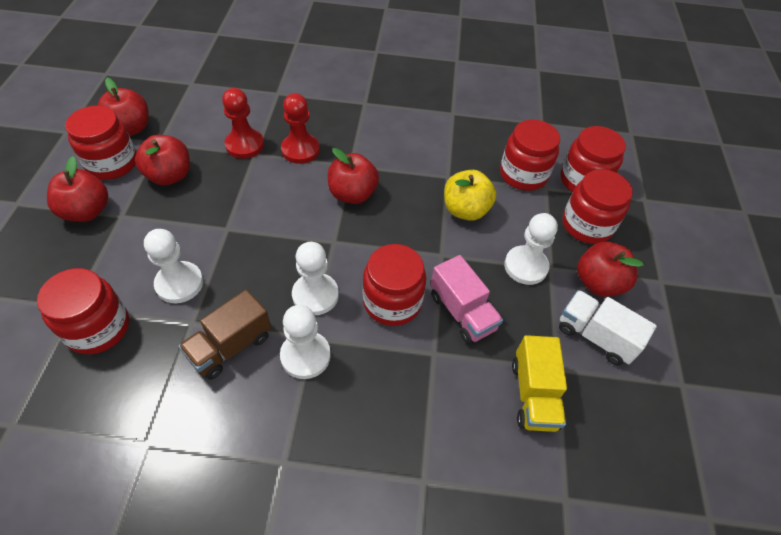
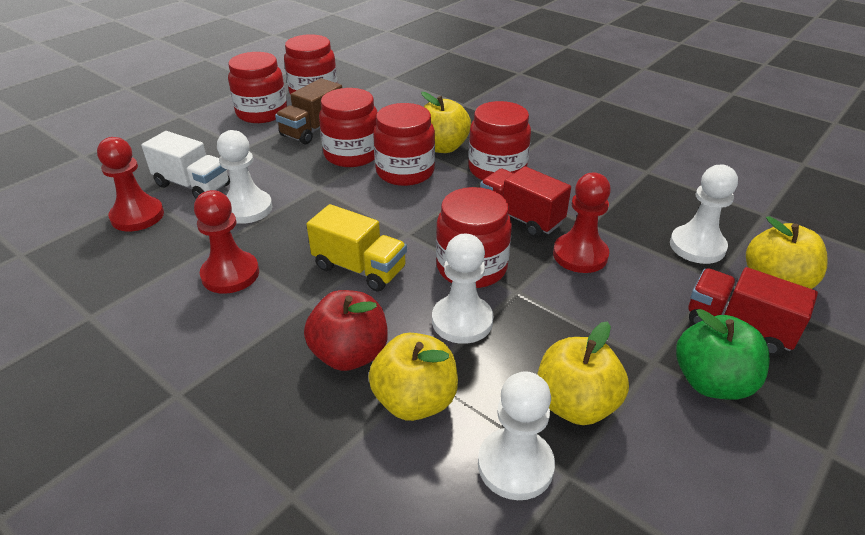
green apple: none = 0 -> [676,309,770,399] = 1
pink truck: [431,255,503,344] = 1 -> none = 0
red apple: [47,156,108,222] [97,78,149,136] [135,135,190,186] [328,148,379,204] [577,242,643,296] = 5 -> [304,290,388,371] = 1
red pawn: [222,88,264,159] [281,93,320,164] = 2 -> [97,137,164,231] [194,190,259,294] [553,173,611,273] = 3
red truck: none = 0 -> [480,166,571,238] [688,267,818,356] = 2
yellow apple: [444,170,496,221] = 1 -> [368,333,458,421] [421,92,471,153] [537,322,629,425] [746,216,827,289] = 4

